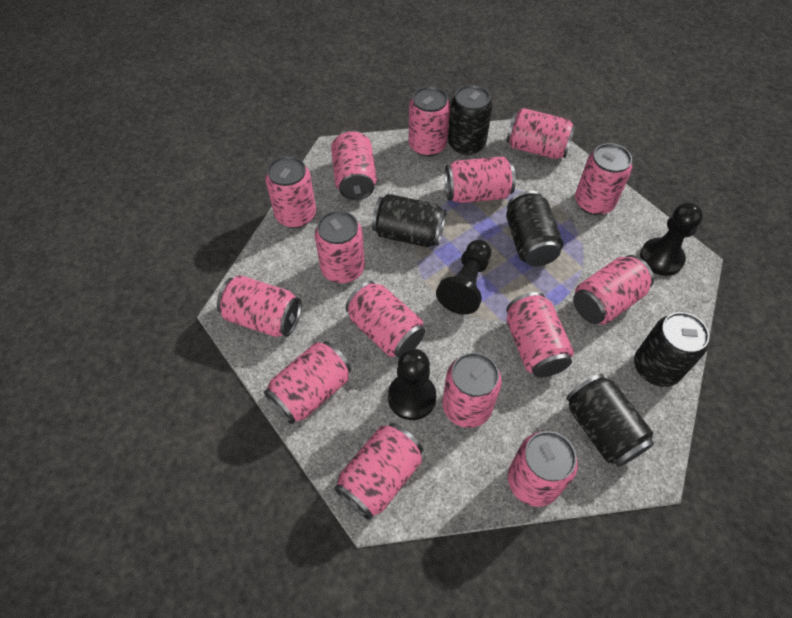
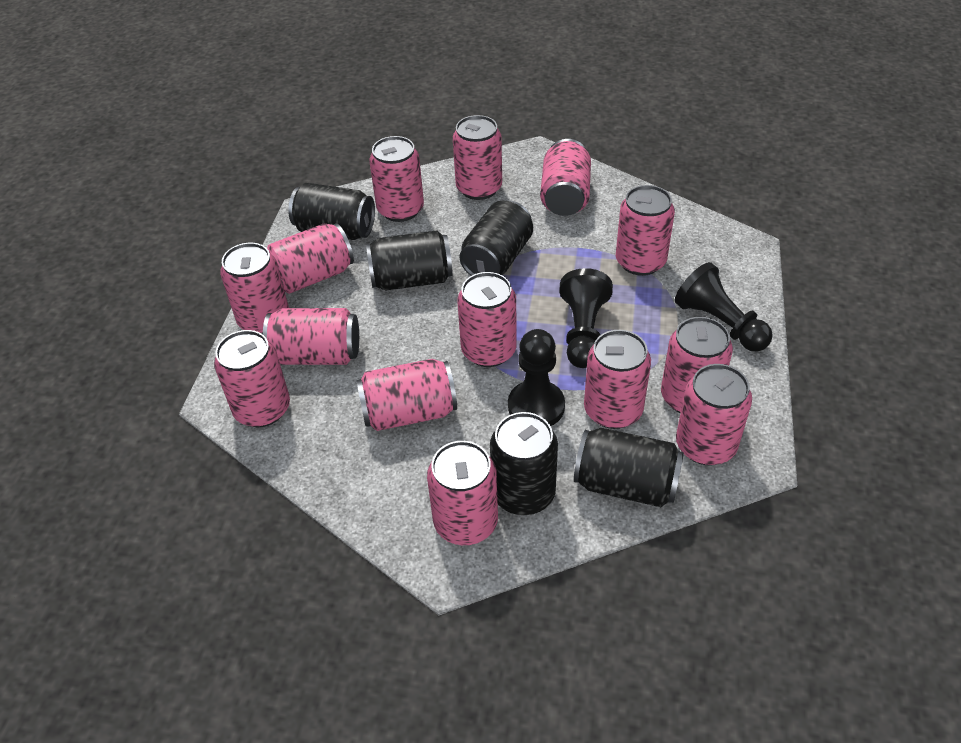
pink can: [217,275,302,337] [264,341,351,424] [266,156,316,228] [315,210,365,283] [331,130,377,200] [334,423,423,520] [345,281,425,358] [408,86,450,157] [442,353,502,428] [445,156,516,203] [506,108,576,159] [506,292,574,377] [508,431,578,507] [573,255,654,324] [575,143,632,215] = 15 -> [214,330,290,427] [220,243,289,334] [263,308,359,365] [267,223,354,294] [356,359,457,431] [369,136,424,222] [427,441,498,545] [453,115,502,200] [457,272,517,367] [540,139,591,216] [584,330,651,429] [615,185,675,276] [661,317,733,413] [676,364,752,465] = 14

